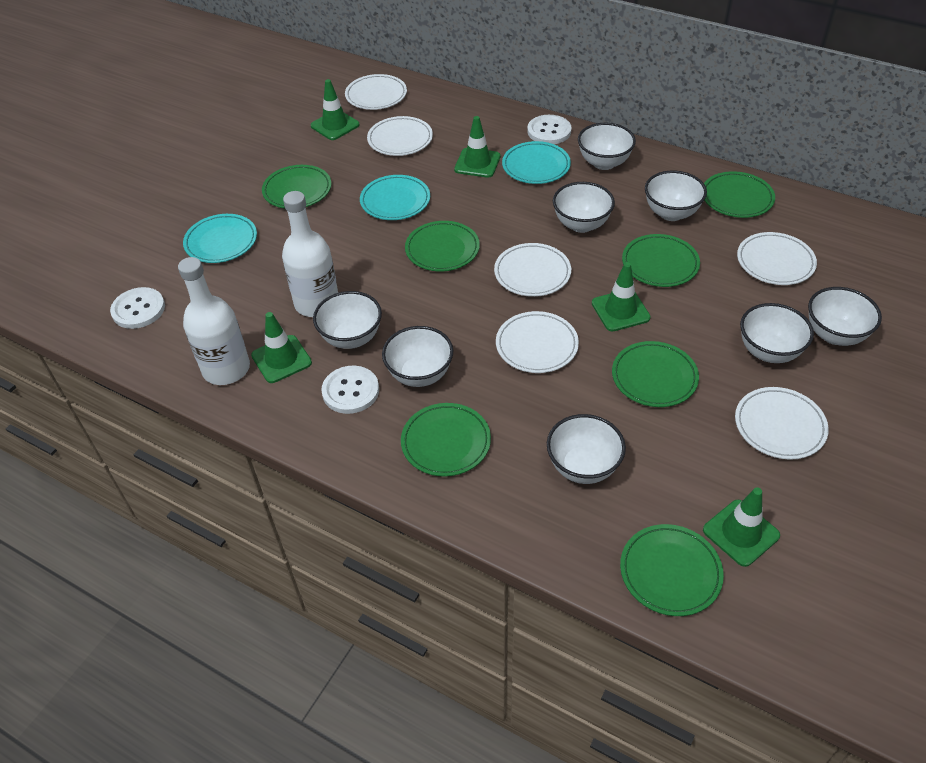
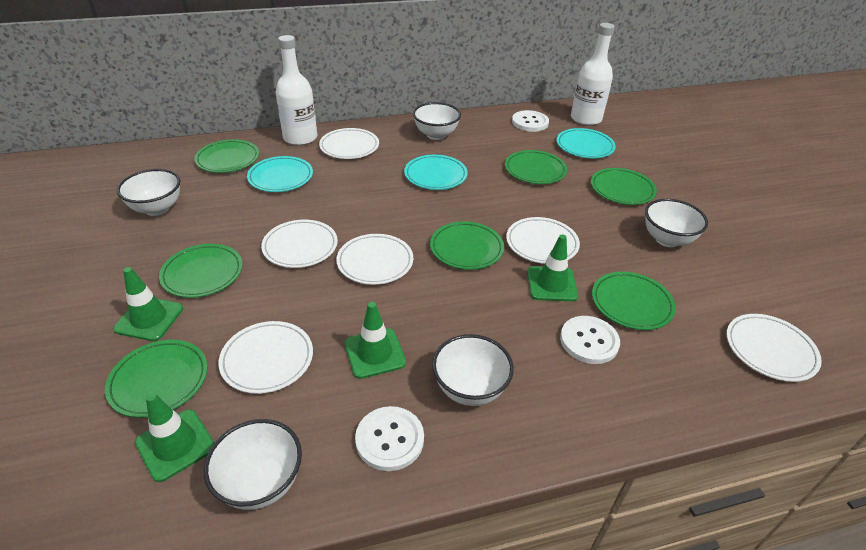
green traffic cone: [251,312,312,383] [310,79,360,140] [454,116,501,178] [592,262,651,332] [703,488,780,567] = 5 -> [113,267,183,341] [135,393,214,482] [344,302,406,379] [527,235,578,301] = 4
white bowl: [313,291,382,349] [382,326,453,387] [547,414,626,484] [553,182,615,233] [578,123,636,170] [645,171,707,221] [740,303,814,363] [808,287,882,346] = 8 -> [117,169,180,216] [204,419,302,510] [413,102,461,140] [432,334,514,406] [645,199,708,247] = 5

